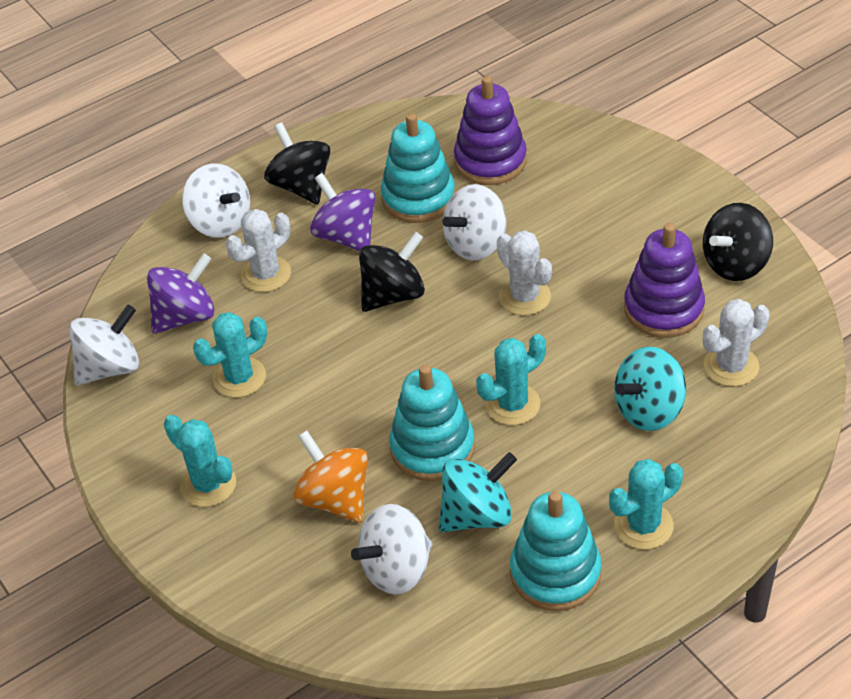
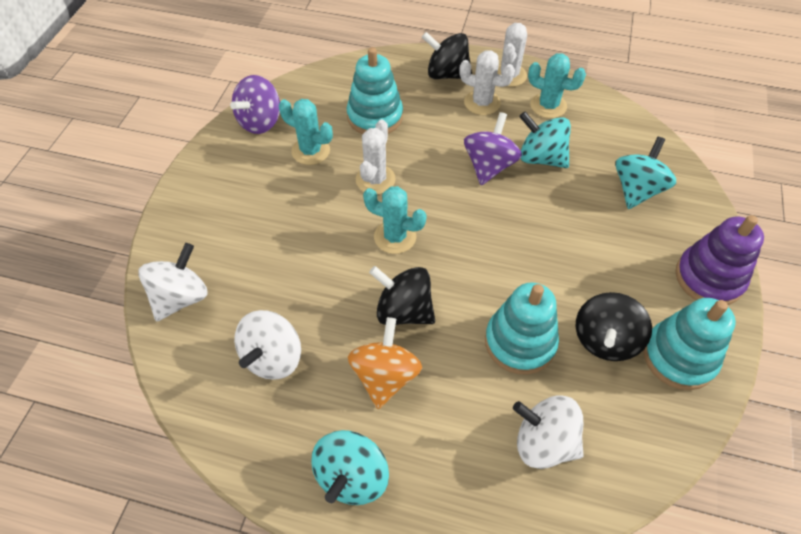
purple stacking toy: [454,76,527,185] [624,223,705,338] = 2 -> [676,215,764,305] = 1
turquoise cactus: [164,414,236,507] [193,312,267,398] [476,334,546,425] [609,459,683,549] = 4 -> [279,99,333,165] [363,186,427,254] [528,53,586,118] = 3
turquoise spinning top: [439,452,517,532] [614,347,686,431] = 2 -> [311,430,389,505] [519,112,571,168] [615,137,676,209] = 3
white spinning top: [69,305,139,386] [182,164,250,238] [351,504,432,595] [442,184,506,261] = 4 -> [138,243,208,322] [234,310,301,380] [513,396,584,469] = 3

